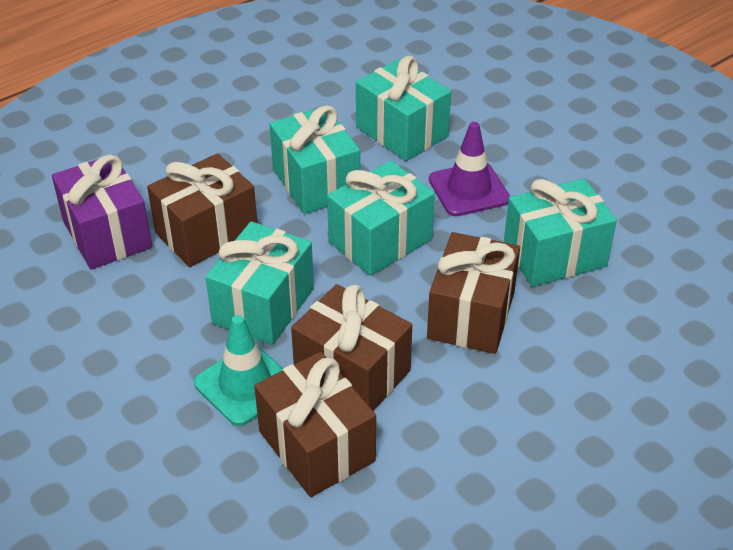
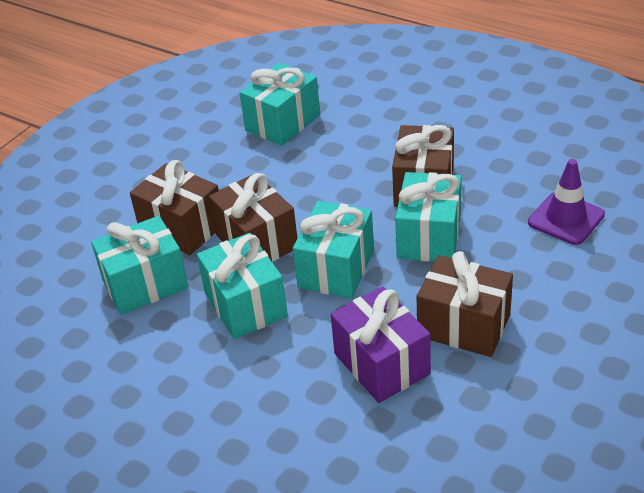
turquoise traffic cone: [194,315,283,426] = 1 -> none = 0

